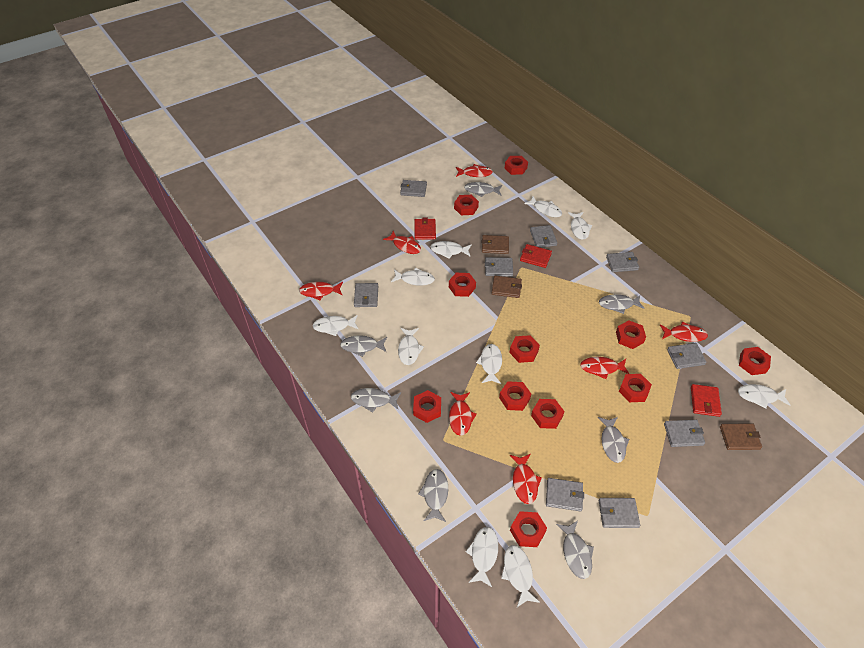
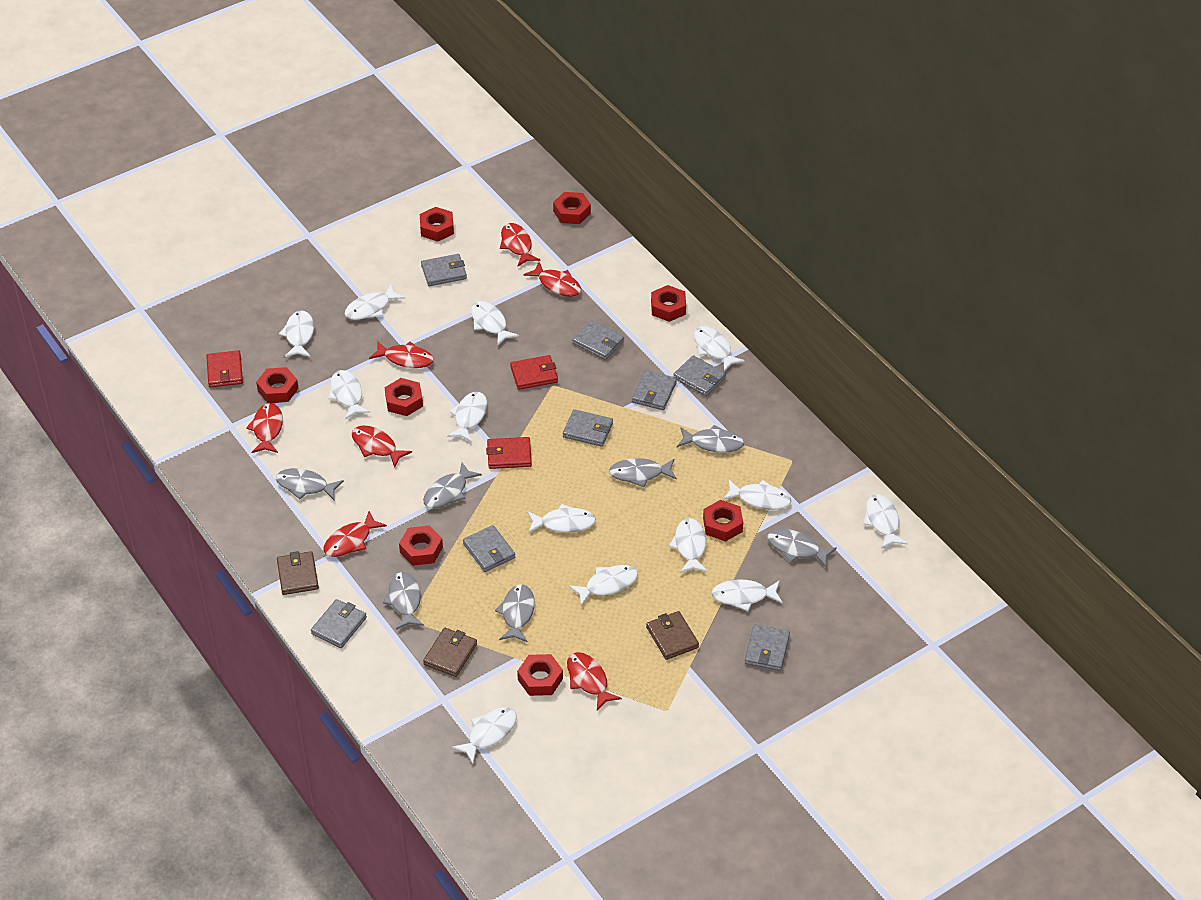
grey wallet: [354,283,378,307] [400,180,427,197] [485,257,513,277] [530,225,557,248] [546,478,584,511] [599,498,640,528] [606,252,639,272] [664,420,705,447] [667,343,706,369] = 9 -> [311,599,367,648] [421,254,467,286] [463,525,515,572] [563,409,613,447] [572,320,624,360] [632,370,677,410] [673,355,726,396] [745,624,790,671] = 8
red nut: [413,390,441,423] [449,273,476,297] [454,195,479,215] [499,382,531,411] [505,156,528,175] [510,335,540,363] [510,511,547,547] [531,399,565,429] [616,320,646,349] [619,374,652,402] [739,347,771,375] = 11 -> [256,367,299,403] [385,378,423,416] [399,525,443,566] [420,207,454,241] [517,654,563,696] [553,192,591,224] [651,285,686,322] [703,500,743,542] = 8
white fish: [313,315,359,336] [391,268,435,286] [398,328,424,365] [430,241,472,259] [465,527,498,587] [476,344,502,384] [501,545,540,607] [524,196,562,217] [568,212,592,240] [738,384,791,409] = 10 -> [279,310,314,357] [328,370,370,420] [344,285,405,320] [447,392,487,442] [452,707,517,763] [471,301,519,346] [528,504,596,533] [569,565,638,606] [669,518,708,573] [694,326,745,371] [712,579,783,611] [722,479,791,510] [863,494,908,549] = 13

